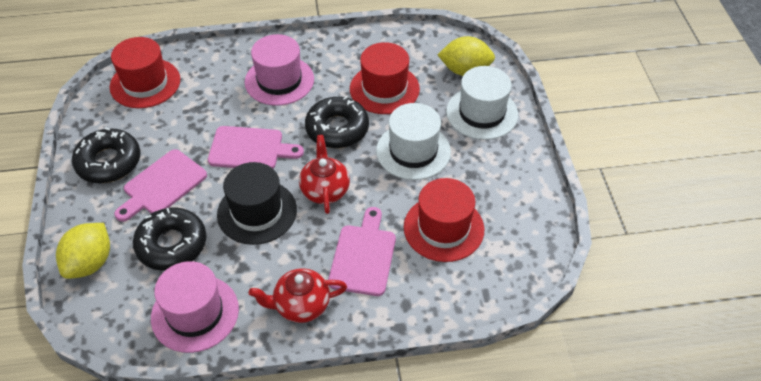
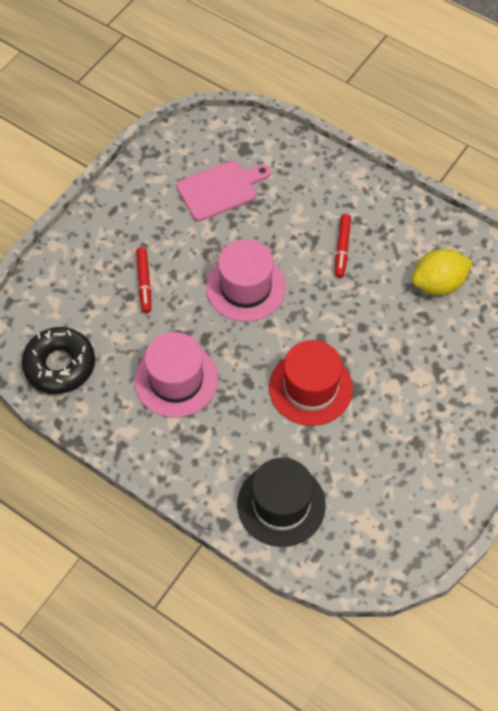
black donut: [72,127,141,183] [133,207,206,271] [305,96,369,148] = 3 -> [22,327,95,394] = 1
pink cutting board: [114,149,207,222] [208,126,304,169] [328,207,396,296] = 3 -> [176,160,271,221] = 1
red hat: [110,37,180,108] [350,42,420,114] [404,178,484,262] = 3 -> [269,340,353,426] = 1
red marker: none = 0 -> [136,247,151,313] [335,214,351,278] = 2
red teapot: [249,268,347,323] [299,135,350,214] = 2 -> none = 0
white hat: [376,103,451,180] [446,66,518,140] = 2 -> none = 0
yellow lemon: [56,223,110,279] [438,36,495,76] = 2 -> [412,249,473,295] = 1

